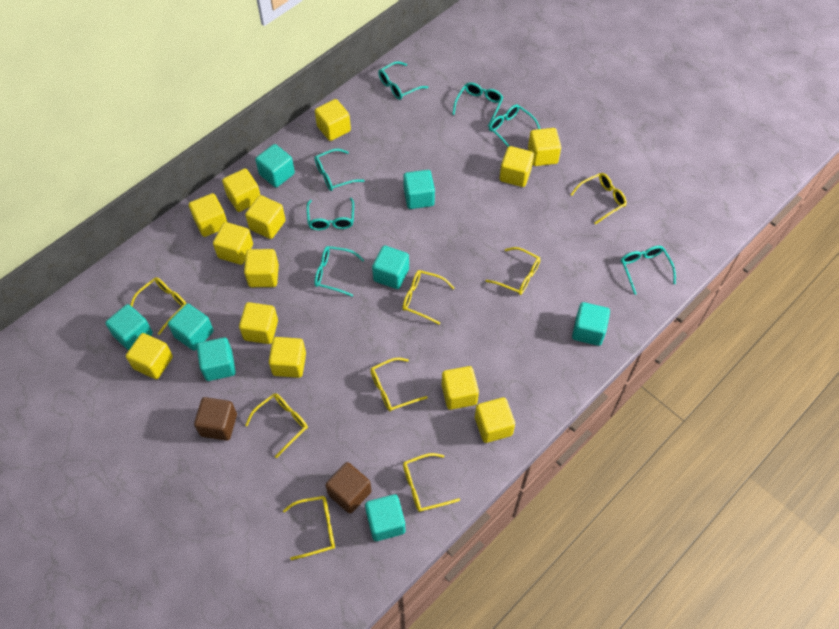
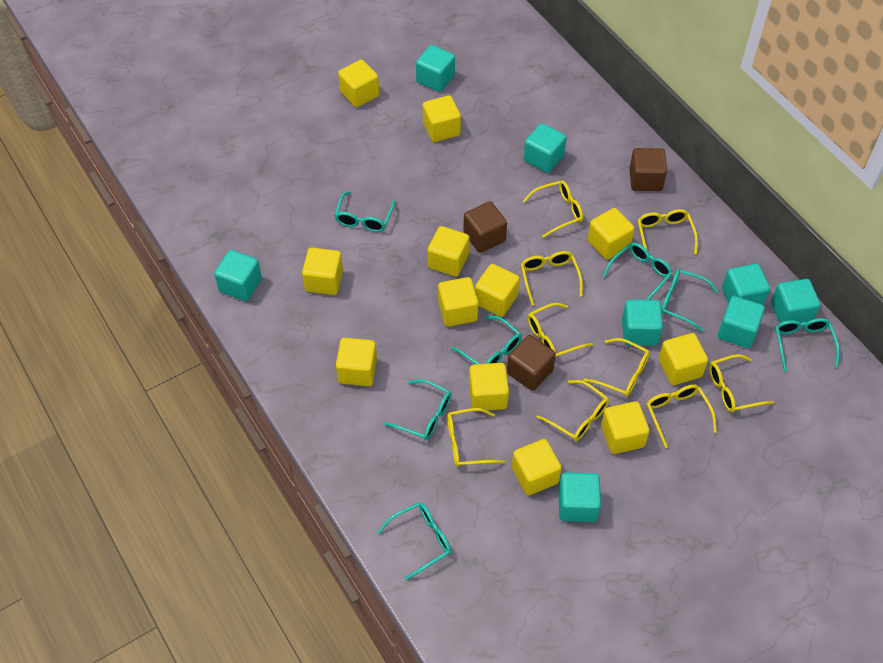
brown cube: [194,397,237,441] [325,462,371,513] = 2 -> [463,202,507,253] [507,335,556,391] [629,148,667,191] = 3
yellow cube: [126,333,173,379] [189,193,227,237] [213,222,253,265] [222,168,260,212] [239,302,278,344] [244,249,279,287] [245,195,286,239] [269,337,306,378] [315,99,351,141] [442,366,479,410] [475,397,515,443] [500,146,534,187] [528,128,561,166] = 13 -> [302,248,343,295] [336,338,377,386] [338,60,379,107] [423,96,461,142] [428,226,469,277] [438,277,479,327] [469,363,509,410] [475,264,520,317] [512,439,562,496] [587,208,635,260] [601,401,650,454] [659,333,708,385] = 12
yellow glasses: [130,277,186,335] [245,393,308,458] [283,496,335,560] [370,358,428,412] [402,270,454,324] [403,453,460,512] [485,247,541,295] [570,173,627,225] = 8 -> [447,408,505,467] [521,251,583,305] [522,180,583,238] [528,303,593,358] [536,380,609,441] [583,338,650,397] [638,209,698,260] [647,384,717,448] [709,354,774,412] = 9

